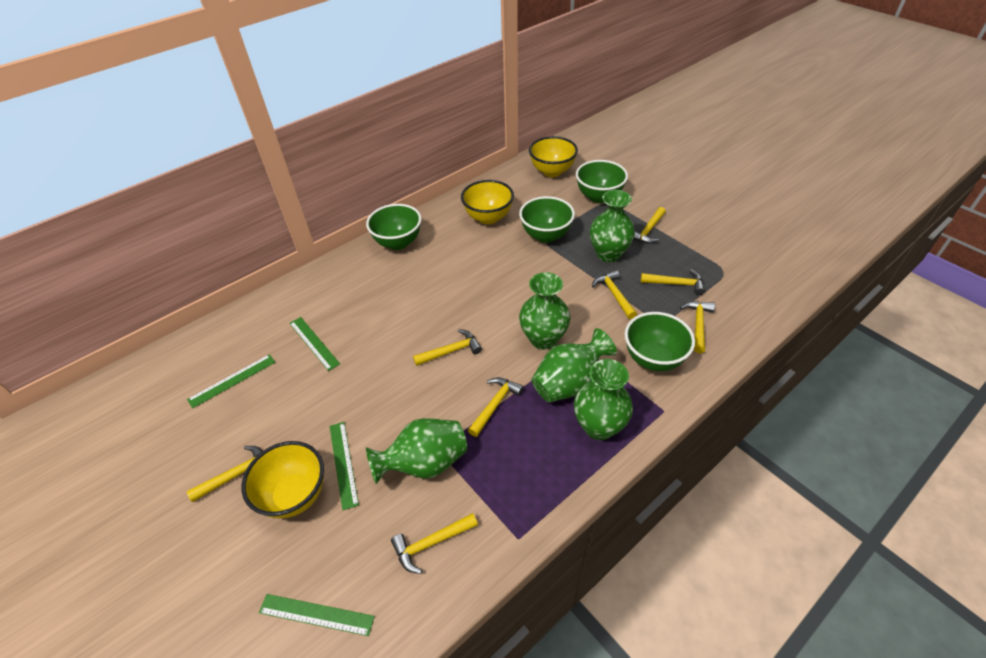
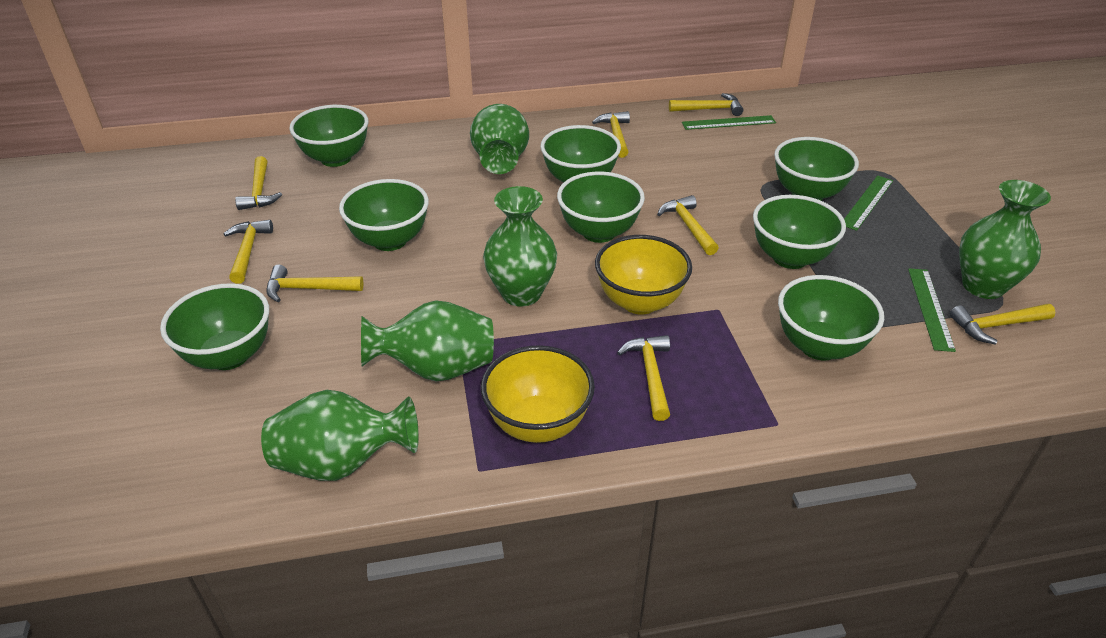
green bowl: [366,204,422,250] [519,196,575,243] [576,160,628,203] [625,312,695,371] = 4 -> [160,283,269,370] [290,105,368,167] [339,179,429,251] [540,125,621,182] [557,172,645,243] [753,195,846,269] [774,137,859,201] [778,275,884,360] = 8
green ruler: [187,354,275,408] [259,594,375,636] [290,317,340,371] [330,422,359,510] = 4 -> [682,115,776,130] [844,175,893,231] [908,268,956,352] = 3
yellow bowl: [241,441,324,519] [461,180,514,224] [529,136,578,177] = 3 -> [481,345,595,443] [595,235,692,315] = 2

